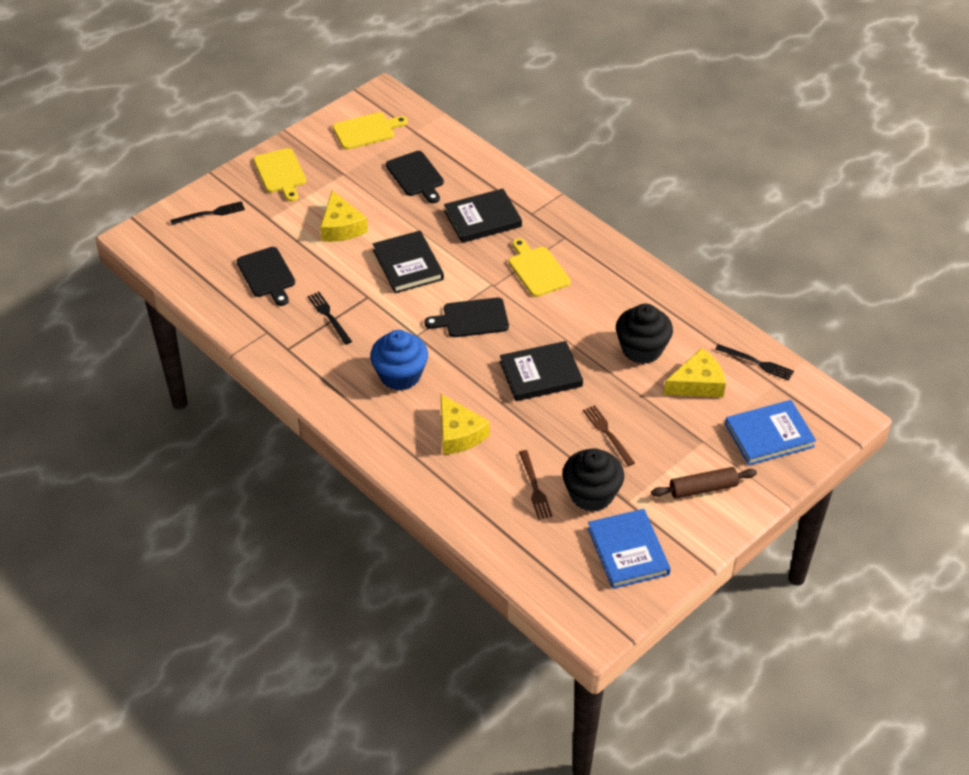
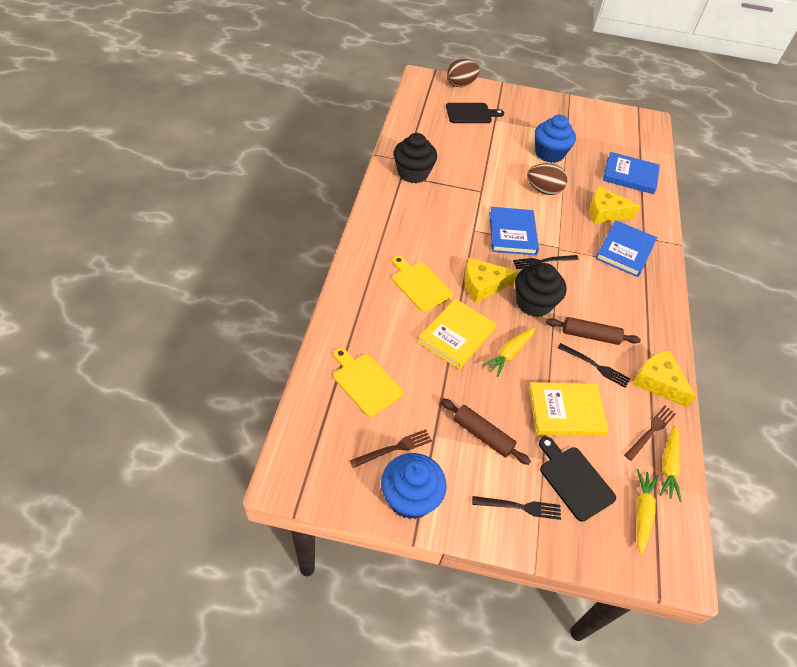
black book: [373,231,444,293] [444,189,522,243] [500,341,583,401] = 3 -> none = 0
black cutting board: [236,247,295,306] [386,151,444,203] [424,298,509,337] = 3 -> [446,103,504,123] [539,436,616,522] = 2
blue book: [588,509,671,589] [725,400,816,465] = 2 -> [489,207,539,255] [595,220,657,277] [603,152,660,194] = 3
blue cupcake: [370,330,428,391] = 1 -> [381,453,447,519] [535,115,576,163] = 2
brown egg: none = 0 -> [447,59,480,87] [527,163,567,195] = 2
brown rolling pin: [651,467,757,499] = 1 -> [441,398,531,465] [546,317,641,345] = 2
yellow book: none = 0 -> [418,299,496,369] [528,382,609,436] = 2
yellow carrot: none = 0 -> [482,327,535,377] [637,469,658,555] [660,425,682,502] = 3
yellow cutting board: [253,148,306,202] [333,112,408,150] [509,238,571,297] = 3 -> [334,348,403,417] [392,256,453,312] = 2

